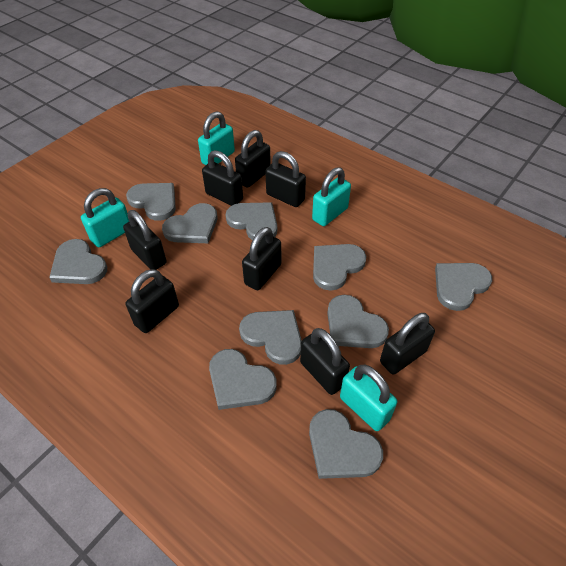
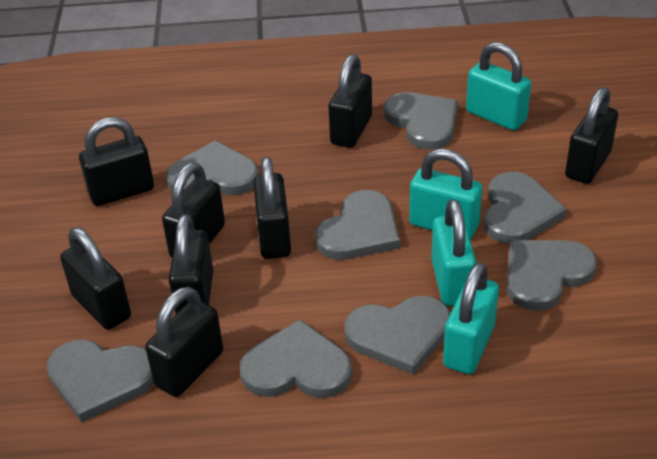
grey heart: [49,239,107,284] [126,183,176,221] [162,203,217,243] [209,349,277,410] [225,202,277,240] [239,310,302,365] [309,409,383,479] [313,244,366,291] [327,295,389,348] [435,263,492,311] = 10 -> [46,339,154,422] [166,140,259,195] [240,319,352,398] [315,190,400,260] [345,296,450,375] [384,92,458,149] [483,172,567,244] [506,240,597,311] = 8

